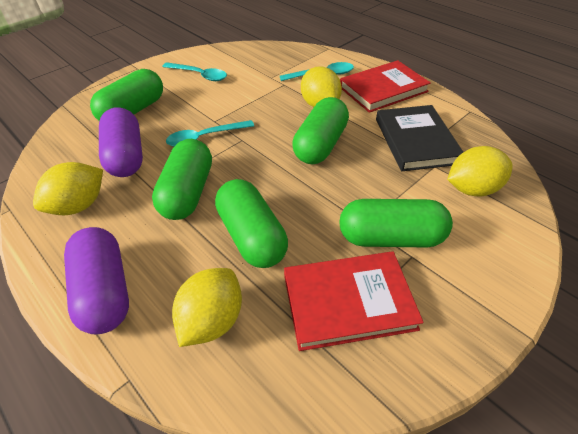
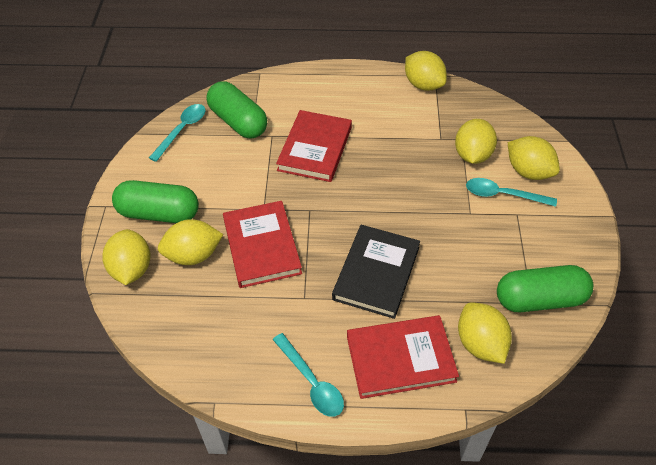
green capsule: [90,69,163,121] [152,139,212,220] [215,179,288,268] [292,97,349,164] [339,199,453,247] = 5 -> [112,180,199,223] [206,81,267,139] [497,265,593,313] = 3
purple capsule: [64,227,129,334] [99,107,143,177] = 2 -> none = 0
red book: [284,251,424,351] [340,60,431,113] = 2 -> [223,201,302,288] [276,110,352,182] [347,315,459,399] = 3
yellow lemon: [33,162,103,215] [172,268,242,347] [301,66,342,107] [447,146,513,196] = 4 -> [102,229,151,285] [158,219,224,265] [405,51,447,91] [455,119,497,164] [458,302,512,364] [508,136,560,180] = 6

